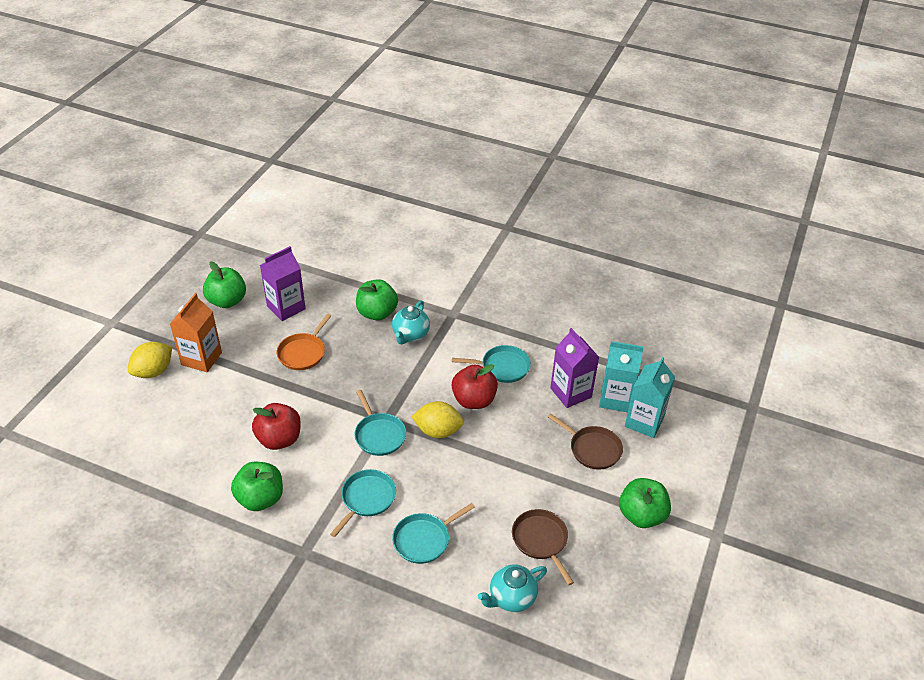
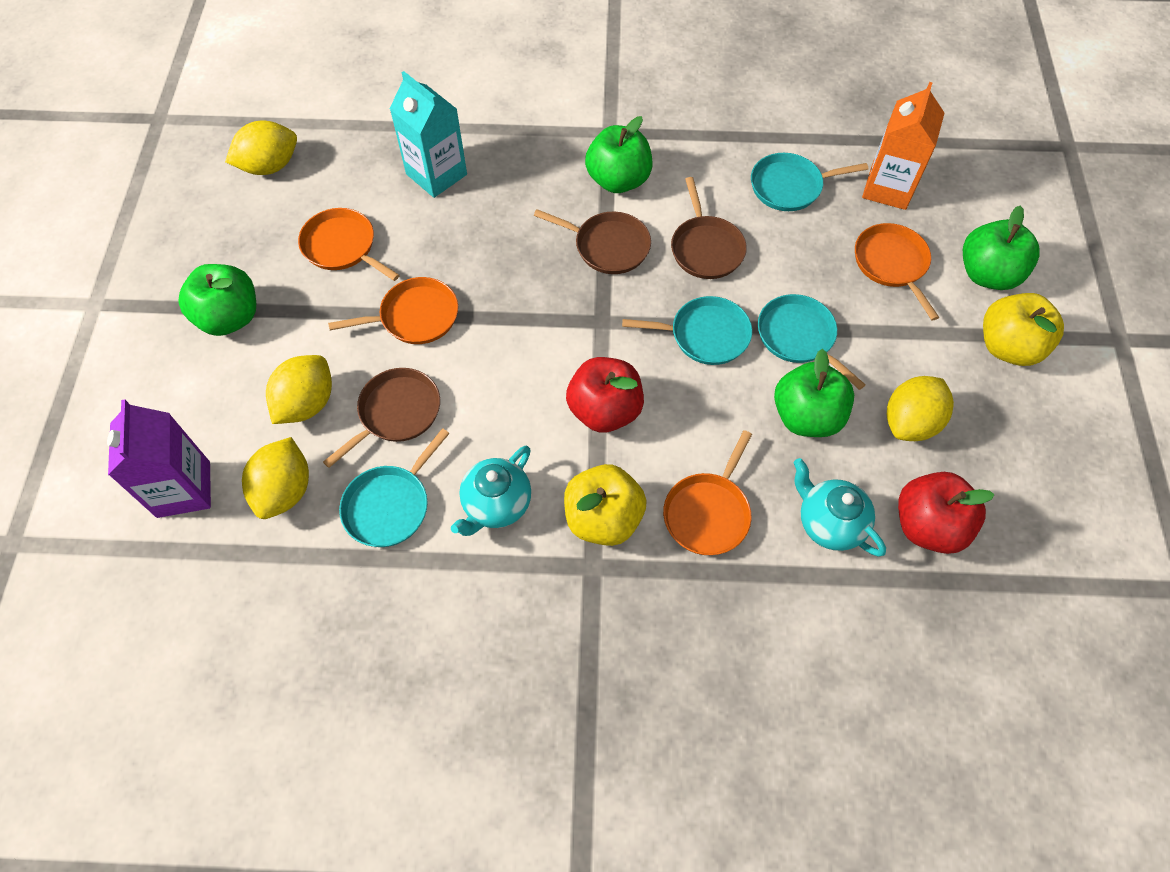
brown pan: [512,509,574,585] [548,413,623,470] = 2 -> [323,368,440,468] [534,209,651,274] [671,177,747,279] = 3
orange pan: [277,314,332,370] = 1 -> [298,208,400,281] [328,277,458,344] [663,430,752,555] [855,223,939,321] = 4
purple carton: [260,246,306,321] [550,328,599,408] = 2 -> [107,399,211,518] = 1
turquoise carton: [599,341,644,412] [625,357,675,438] = 2 -> [390,71,467,198] = 1
yellow apple: none = 0 -> [564,464,646,546] [983,293,1064,366] = 2
yellow lemon: [128,342,172,378] [411,401,464,438] = 2 -> [225,121,297,175] [242,437,309,519] [266,355,332,424] [887,376,954,441] = 4

